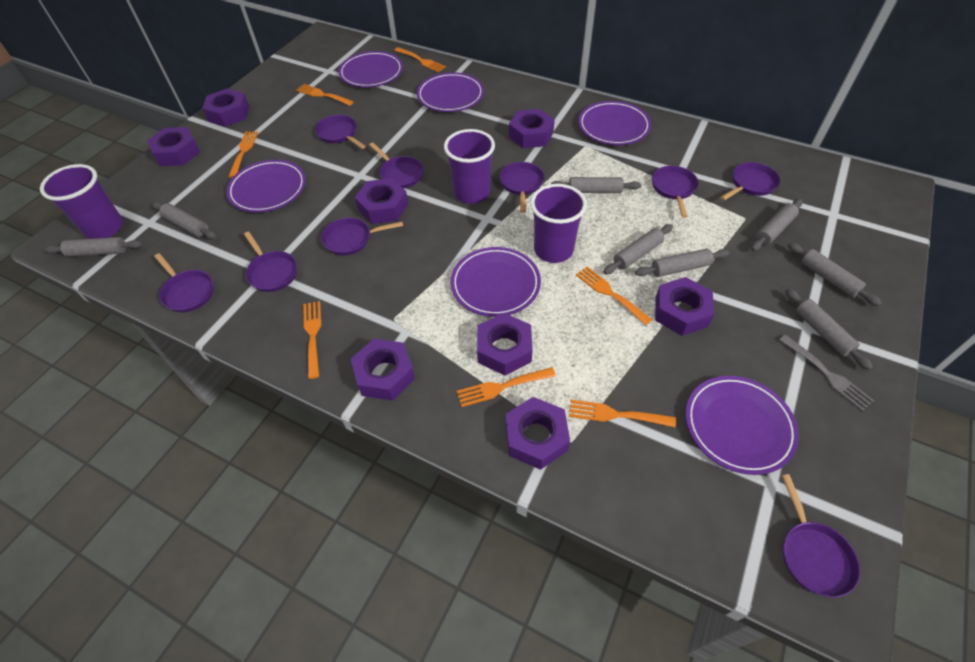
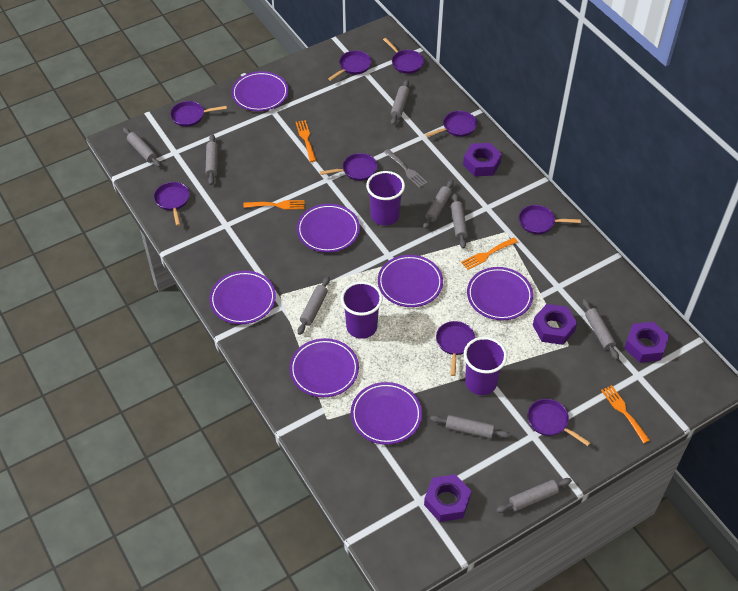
grey rolling pin: [44,237,143,257] [152,202,217,239] [551,177,641,193] [603,224,673,274] [635,249,729,277] [751,199,803,251] [785,288,873,370] [788,242,882,306] = 8 -> [123,128,161,167] [206,134,218,185] [298,276,330,335] [391,80,409,125] [423,180,454,229] [430,415,510,439] [451,193,468,249] [496,478,572,513] [582,299,619,360] = 9
orange fork: [228,131,258,178] [296,84,354,106] [303,301,321,379] [394,47,446,73] [457,367,556,407] [569,400,676,427] [576,267,652,325] = 7 -> [243,200,305,210] [296,120,316,162] [461,238,518,270] [601,385,650,443] = 4
purple nut: [147,127,200,166] [202,89,249,127] [351,339,415,401] [355,178,408,224] [477,313,532,376] [505,397,570,470] [509,109,555,148] [655,277,714,336] = 8 -> [424,474,471,522] [463,143,502,176] [533,304,577,345] [624,322,669,363] = 4
purple plate: [226,160,306,213] [338,51,403,87] [417,72,484,112] [451,247,541,317] [578,101,651,145] [686,376,799,475] = 6 -> [209,271,276,324] [231,71,289,111] [289,338,359,397] [297,204,360,253] [351,382,422,445] [378,255,443,307] [467,267,533,320] = 7

